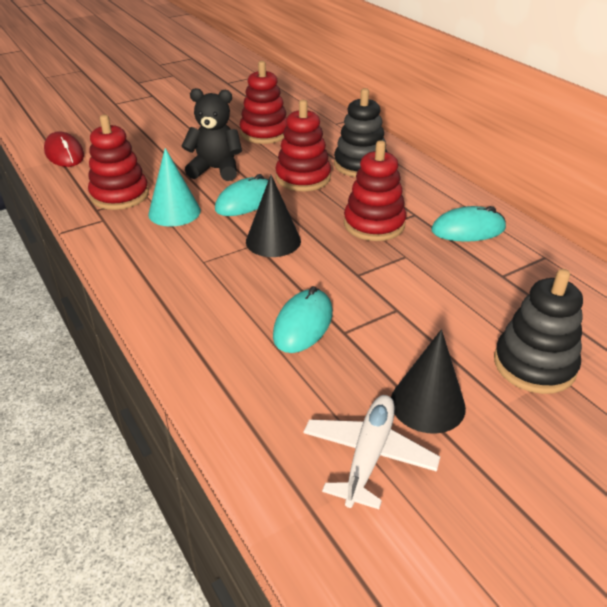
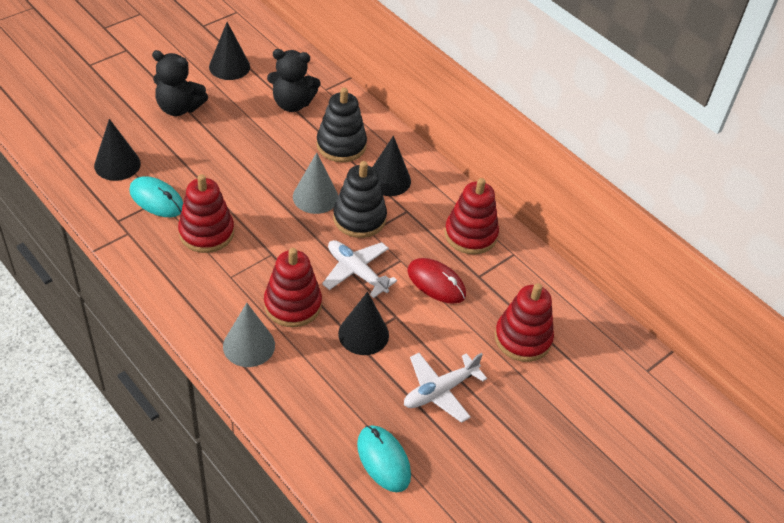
black cone: [246,175,301,257] [391,329,466,434] = 2 -> [94,119,141,181] [209,22,250,80] [338,292,389,355] [373,136,411,196] = 4
black teddy bear: [181,88,242,181] = 1 -> [152,50,208,116] [267,49,321,112] = 2
grey cone: none = 0 -> [223,303,275,367] [293,153,338,214] = 2
turquoise cone: [148,148,201,227] = 1 -> none = 0
turquoise mouse: [215,174,268,216] [273,286,333,353] [431,206,506,242] = 3 -> [129,176,183,217] [357,425,411,492] = 2
white plane: [303,395,440,509] = 1 -> [322,240,397,298] [404,353,487,423] = 2

